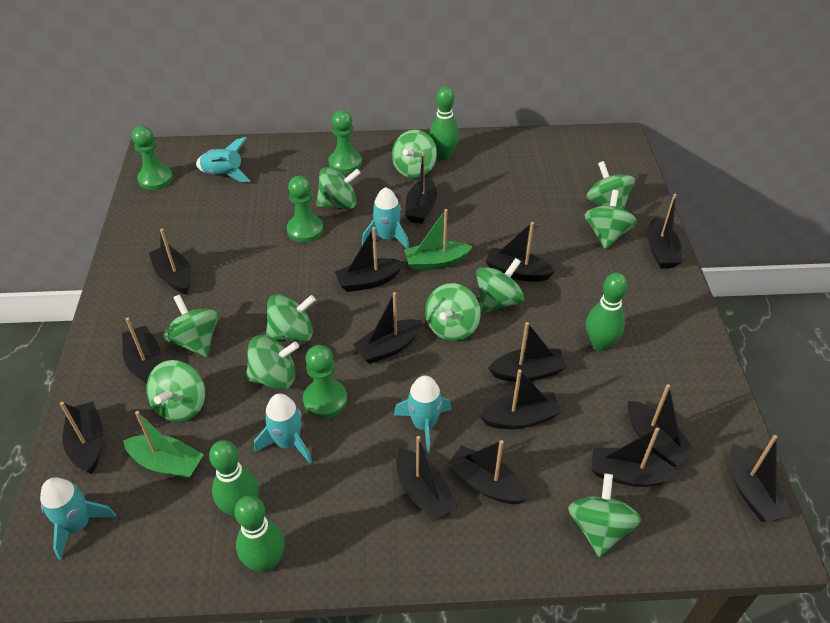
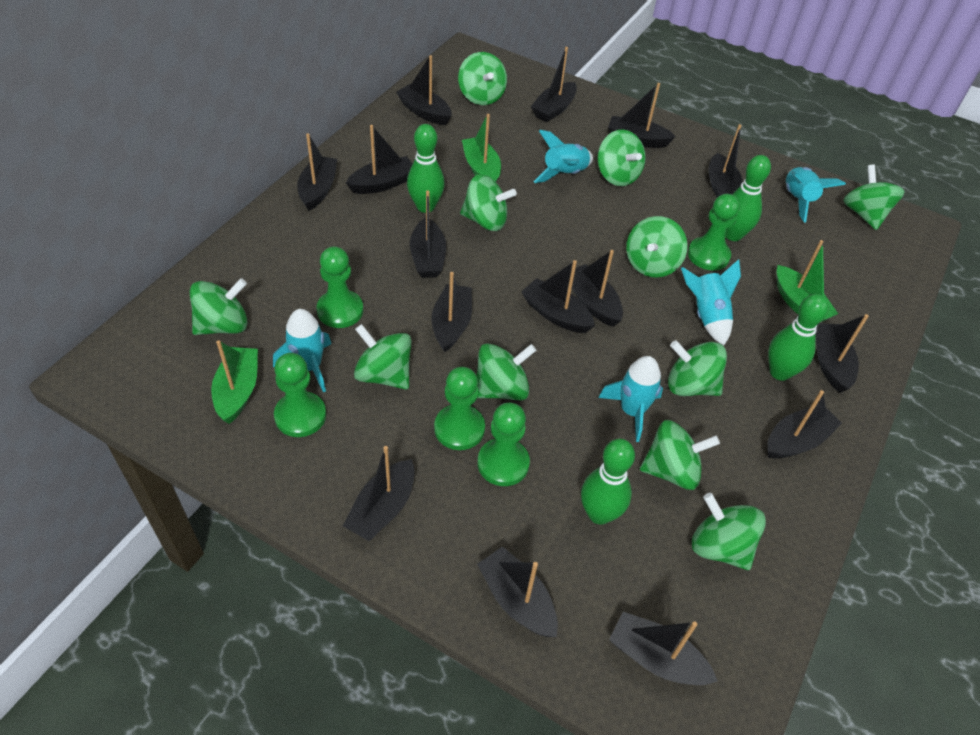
green boat: [123,411,204,479] [404,209,472,271] = 2 -> [211,340,258,424] [462,114,501,182] [777,240,838,322] = 3
green pawn: [132,126,173,190] [287,176,324,242] [303,345,347,418] [329,110,362,174] = 4 -> [274,353,326,437] [317,246,363,328] [434,367,485,450] [477,403,530,486] [688,194,740,271] = 5

